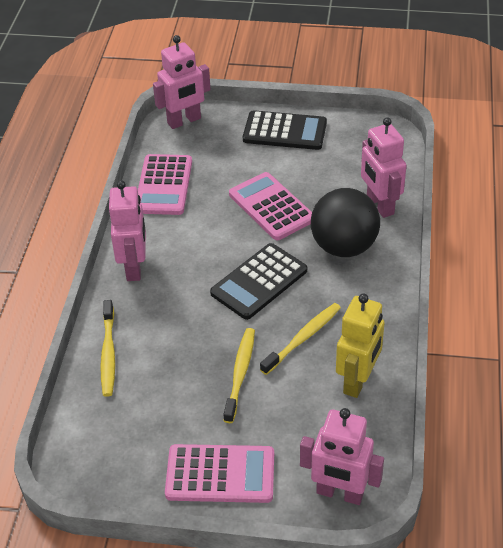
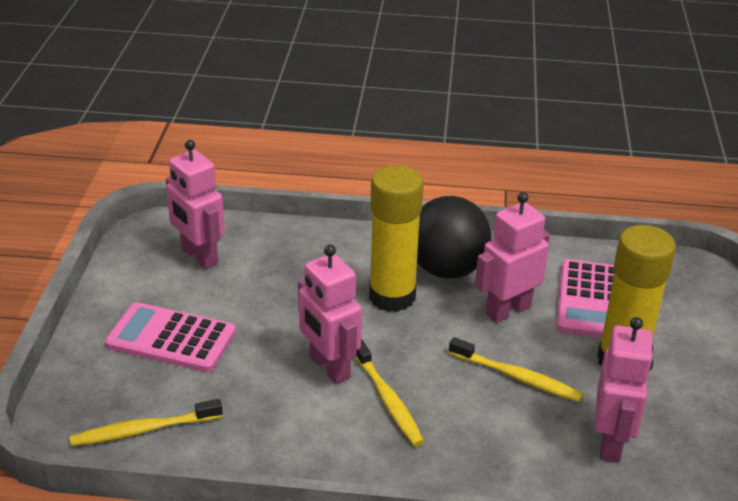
black calculator: [210,243,307,320] [243,110,327,150] = 2 -> none = 0
pink calculator: [138,154,192,215] [165,444,274,503] [229,172,312,240] = 3 -> [105,302,236,372] [556,259,615,338] = 2
yellow glue stick: none = 0 -> [369,165,424,312] [597,225,676,366] = 2
yellow robot: [336,293,385,398] = 1 -> none = 0

